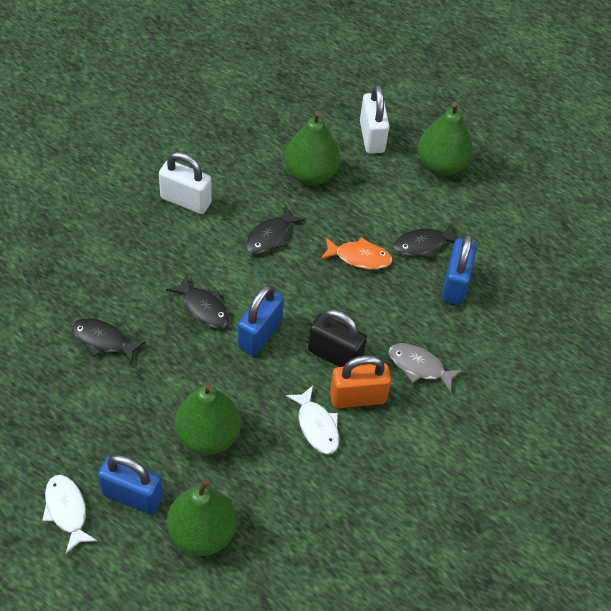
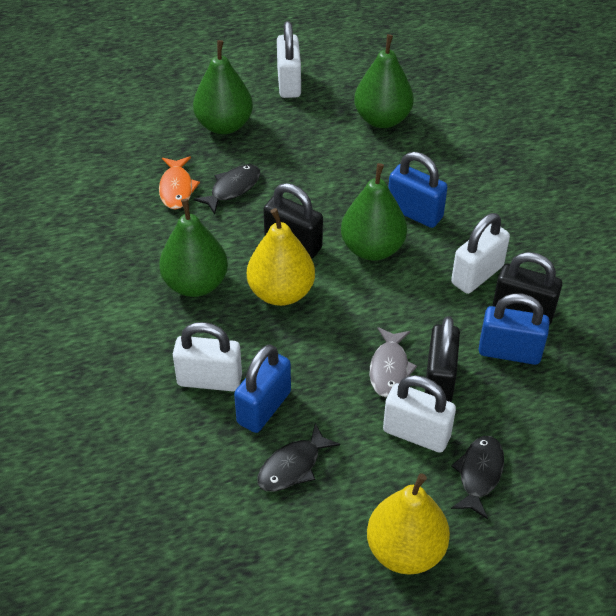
black fish: [71,318,146,365] [166,274,229,328] [245,205,305,254] [393,224,457,259] = 4 -> [194,165,260,214] [257,423,340,492] [451,436,504,520] = 3
black padlock: [308,309,367,367] = 1 -> [263,183,323,259] [425,316,460,402] [492,252,562,325] = 3
orange padlock: [330,355,391,409] = 1 -> none = 0
white fish: [42,475,97,553] [286,386,339,454] = 2 -> none = 0
white padlock: [159,152,212,214] [360,84,390,154] = 2 -> [173,322,242,392] [277,21,301,98] [383,375,456,453] [451,213,510,294] = 4
yellow pear: none = 0 -> [247,208,315,306] [367,473,450,575] = 2

